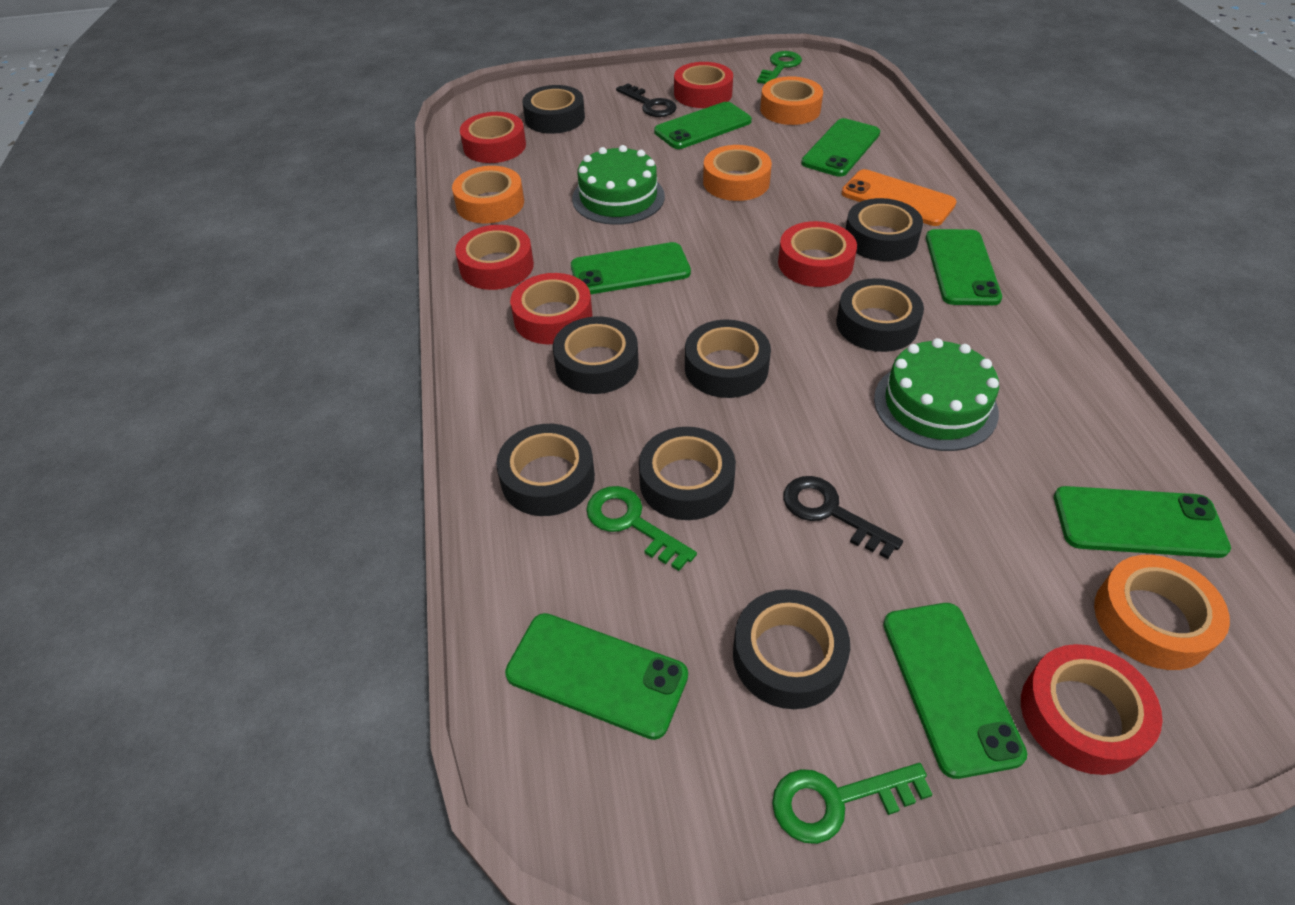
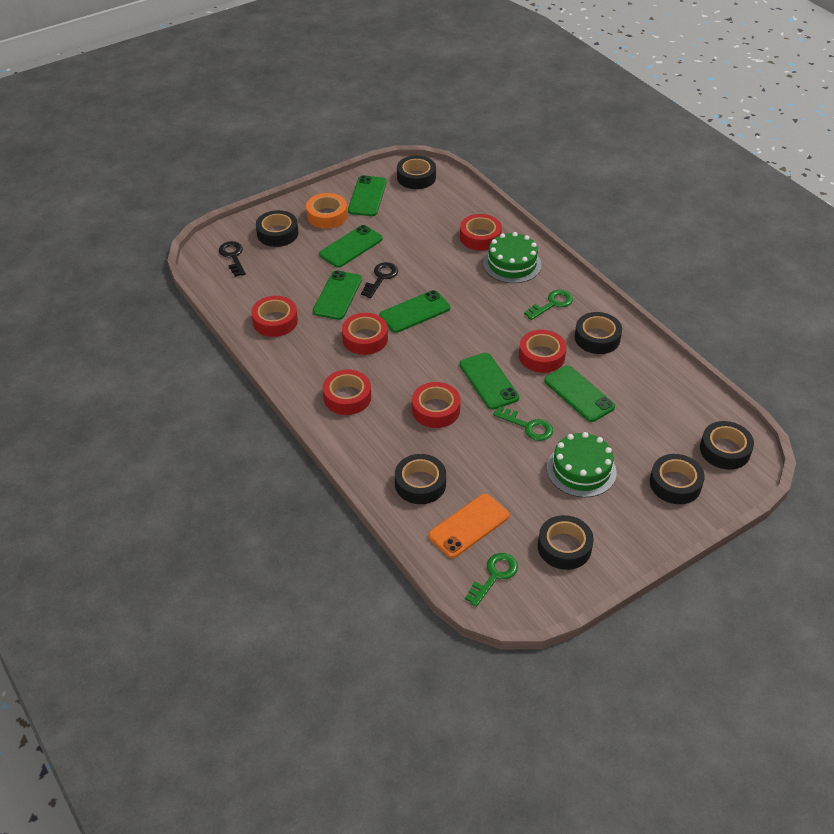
black tape: [496,424,595,516] [522,85,585,134] [553,316,639,394] [639,427,736,520] [685,320,771,398] [733,589,850,709] [836,278,924,352] [846,198,923,261] = 8 -> [256,210,298,247] [395,454,446,504] [397,156,436,189] [538,515,594,570] [575,312,622,354] [650,454,705,504] [700,421,754,470] = 7
green phone: [505,613,688,740] [571,242,691,294] [654,102,752,149] [801,118,880,177] [883,603,1027,779] [926,229,1002,305] [1054,486,1231,558] = 7 -> [313,270,362,320] [319,225,383,268] [348,175,387,216] [379,290,450,333] [459,353,519,410] [544,365,615,422] = 6
orange tape: [452,166,524,224] [703,145,772,201] [760,76,823,125] [1094,555,1230,670] = 4 -> [306,193,347,229] = 1

